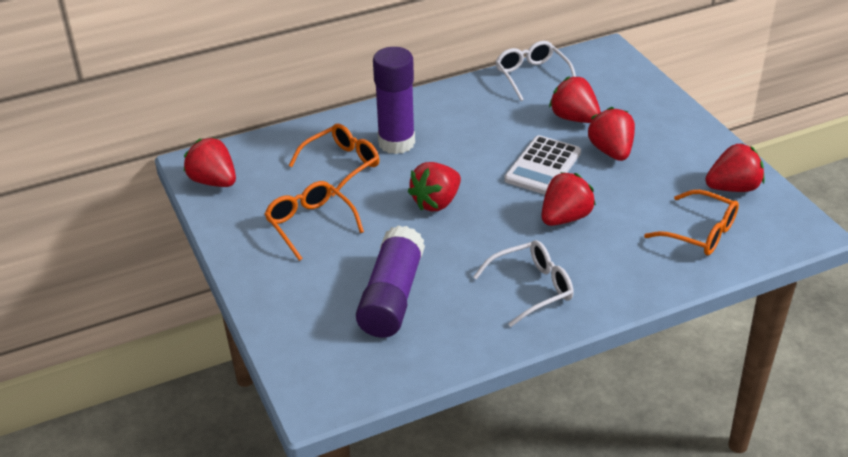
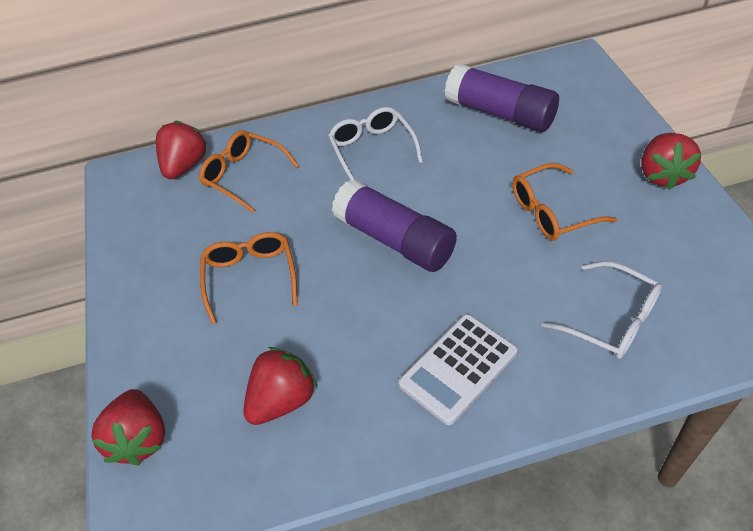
red strawberry: [184,137,236,187] [408,162,461,211] [541,172,596,226] [549,76,601,123] [588,107,635,161] [705,144,765,192] = 6 -> [91,389,165,465] [156,121,207,179] [243,347,318,425] [642,133,701,190] = 4

